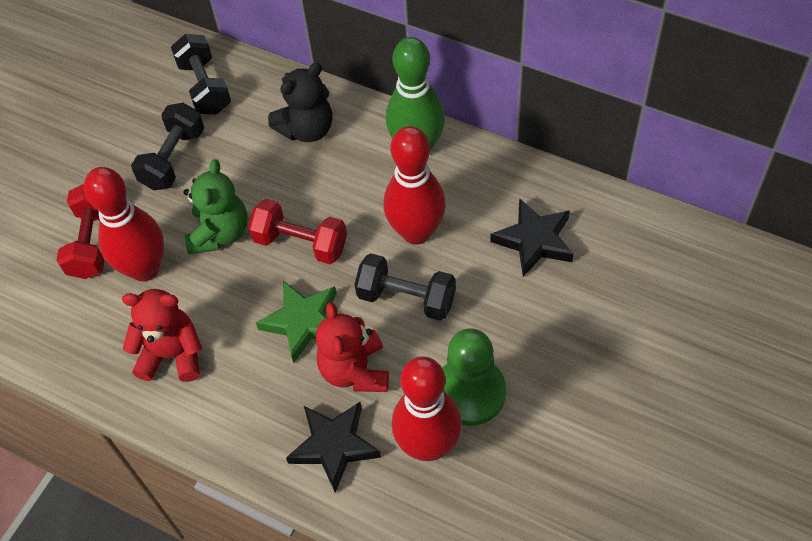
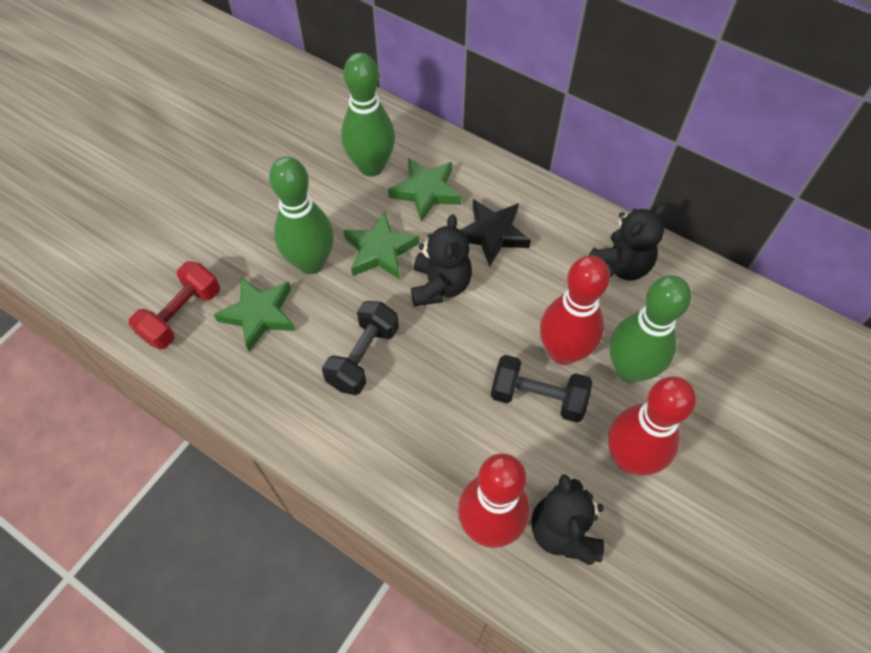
black dumbbell: [131,103,204,190] [171,34,231,115] [354,253,456,321] = 3 -> [322,301,399,395] [491,355,592,423] = 2
black star: [286,402,381,493] [490,198,574,277] = 2 -> [461,199,531,267] = 1
black teddy bear: [268,63,333,142] = 1 -> [411,214,472,306] [531,474,604,565] [588,204,667,281] = 3
green bowling pin: [386,37,445,152] = 1 -> [269,156,334,274] [341,53,395,177] [609,275,691,383] = 3
green pawn: [442,328,506,426] = 1 -> none = 0
green star: [256,281,337,363] = 1 -> [214,277,296,351] [343,211,419,280] [388,158,461,222] = 3
green teddy bear: [184,159,248,254] = 1 -> none = 0
red dumbbell: [56,184,105,279] [248,199,347,264] = 2 -> [129,261,220,349] = 1
red teddy bear: [122,289,202,382] [316,302,389,392] = 2 -> none = 0

